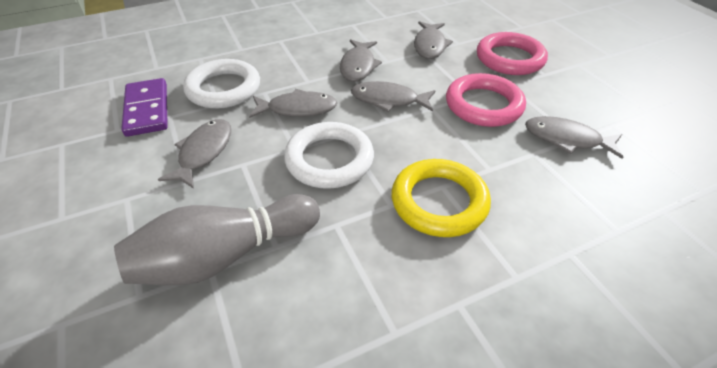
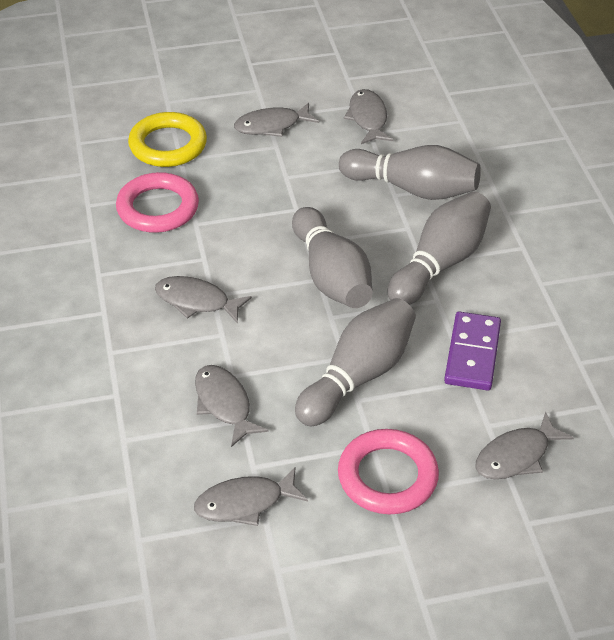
grey bowling pin: [114,194,320,285] = 1 -> [292,207,373,308] [295,298,416,426] [339,145,481,200] [388,191,491,305] = 4
white ring: [183,59,260,109] [284,122,374,189] = 2 -> none = 0

